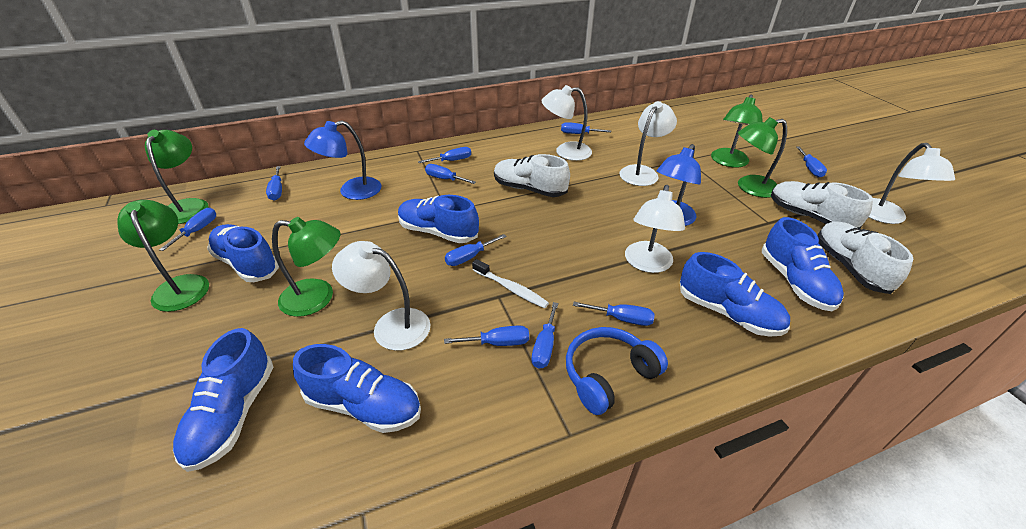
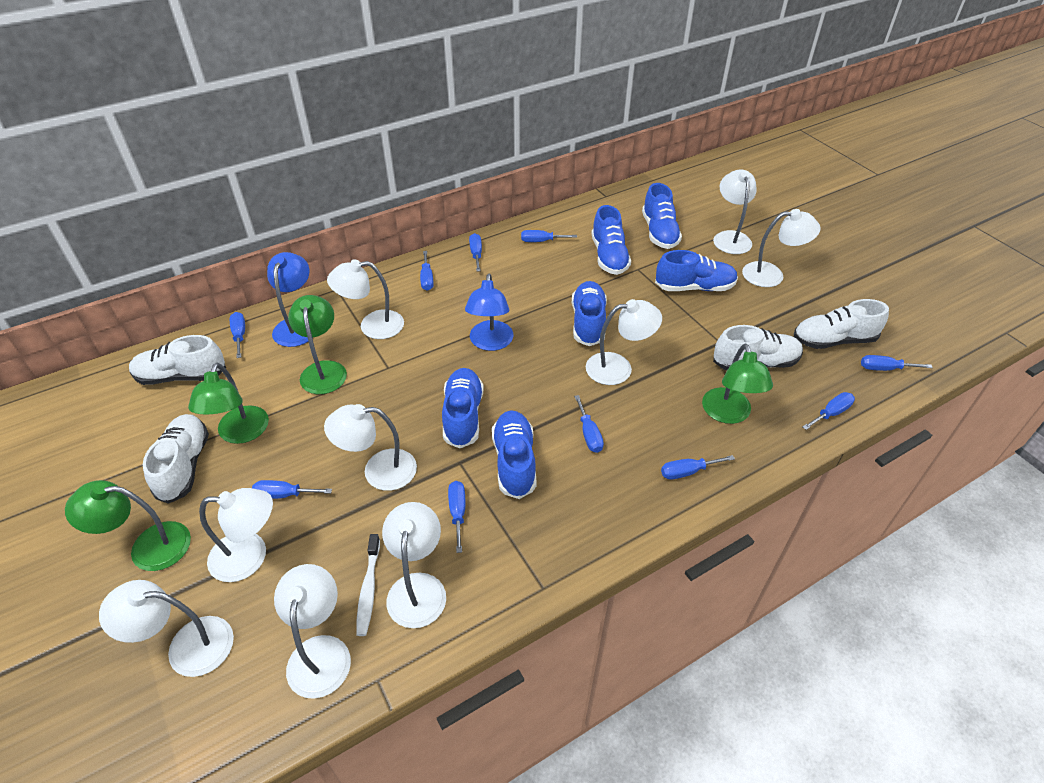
blue headphones: [566,327,668,415] = 1 -> none = 0
green lamp: [117,200,209,312] [145,130,208,224] [272,217,341,317] [711,94,763,168] [738,117,787,198] = 5 -> [65,480,191,571] [188,363,269,444] [288,295,347,394] [702,343,773,424] = 4
white lamp: [332,241,431,351] [542,85,592,161] [619,101,677,186] [625,185,685,273] [869,143,955,224] = 5 -> [99,580,234,677] [199,488,273,582] [274,564,351,699] [324,404,417,491] [327,259,404,339] [382,502,446,628] [586,299,662,385] [713,169,757,254] [742,209,821,287] = 9
white shoe: [494,154,570,197] [771,181,873,229] [818,221,913,294] = 3 -> [129,335,226,385] [143,414,209,504] [713,325,803,370] [794,299,889,349] = 4

